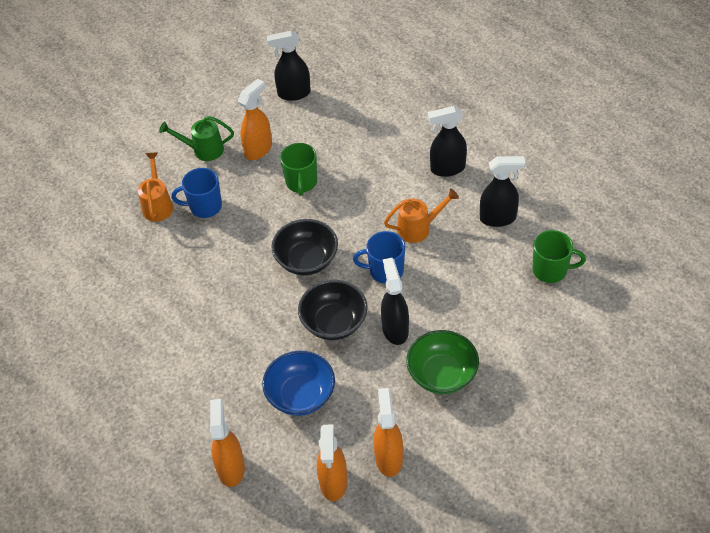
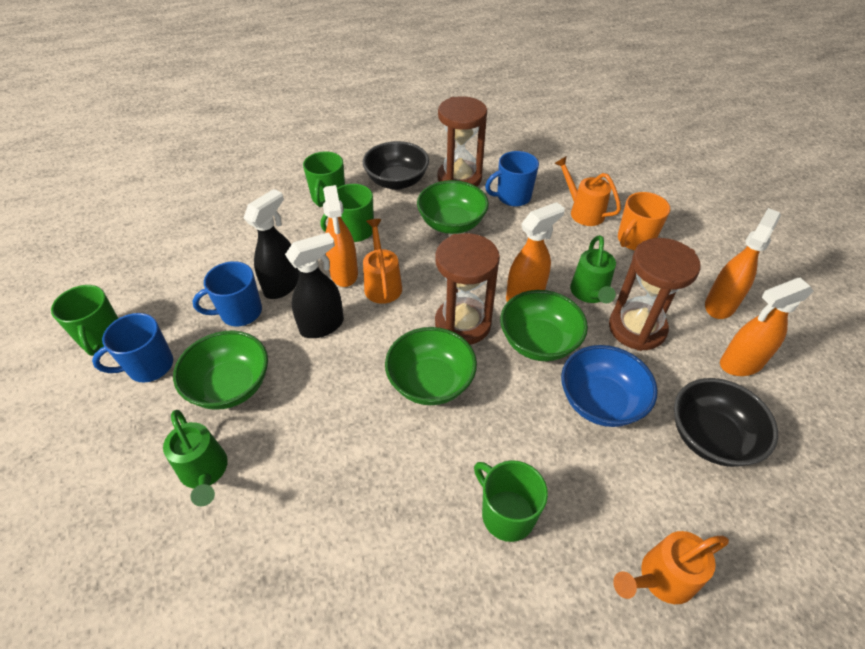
black spray bottle: [267,31,311,101] [381,258,409,345] [428,106,467,177] [480,156,526,227] = 4 -> [244,189,299,299] [285,232,344,338] = 2
blue mug: [172,168,222,218] [353,231,405,284] = 2 -> [92,313,173,383] [192,261,262,326] [485,151,539,206] = 3
brown hourglass: none = 0 -> [435,233,500,345] [437,96,487,186] [609,238,700,351] = 3
green bowl: [406,330,479,394] = 1 -> [173,330,268,410] [385,327,477,405] [417,180,489,234] [500,290,588,361] = 4
green mug: [280,143,317,196] [533,230,586,283] = 2 -> [51,285,118,356] [303,152,345,207] [320,184,374,242] [474,460,548,542] = 4
green watering can: [159,116,234,161] = 1 -> [163,410,228,506] [570,235,616,303] = 2
orange mug: none = 0 -> [618,192,670,250] = 1
orange watering can: [138,153,173,222] [384,188,459,243] = 2 -> [363,219,402,304] [554,156,621,226] [613,531,729,604] = 3

